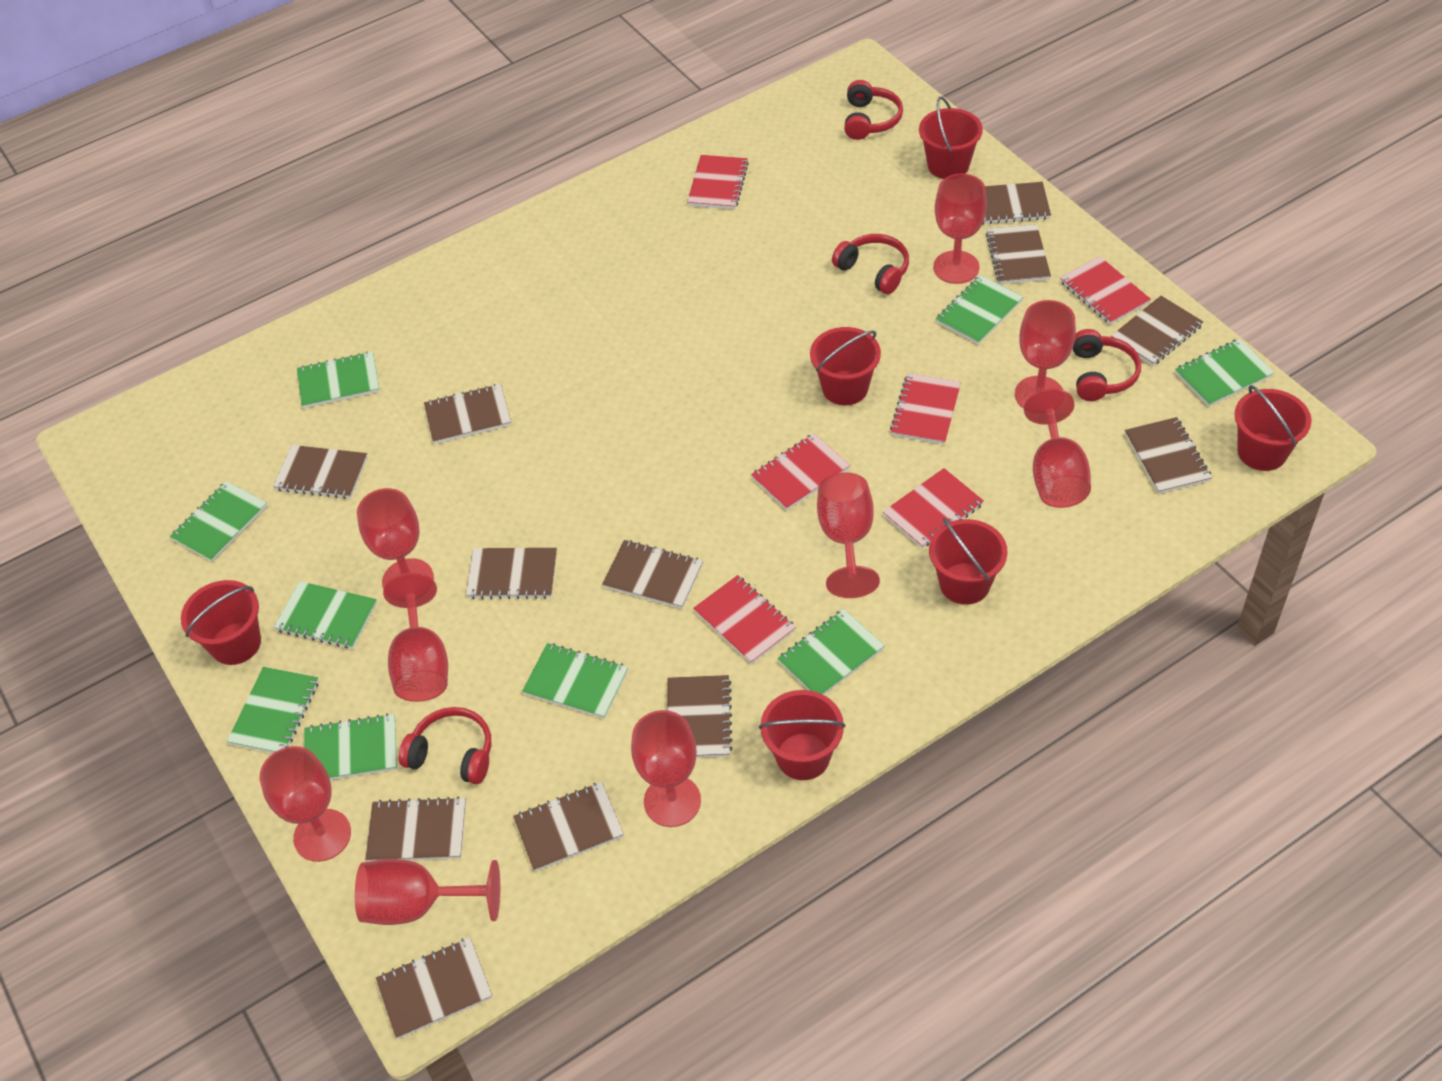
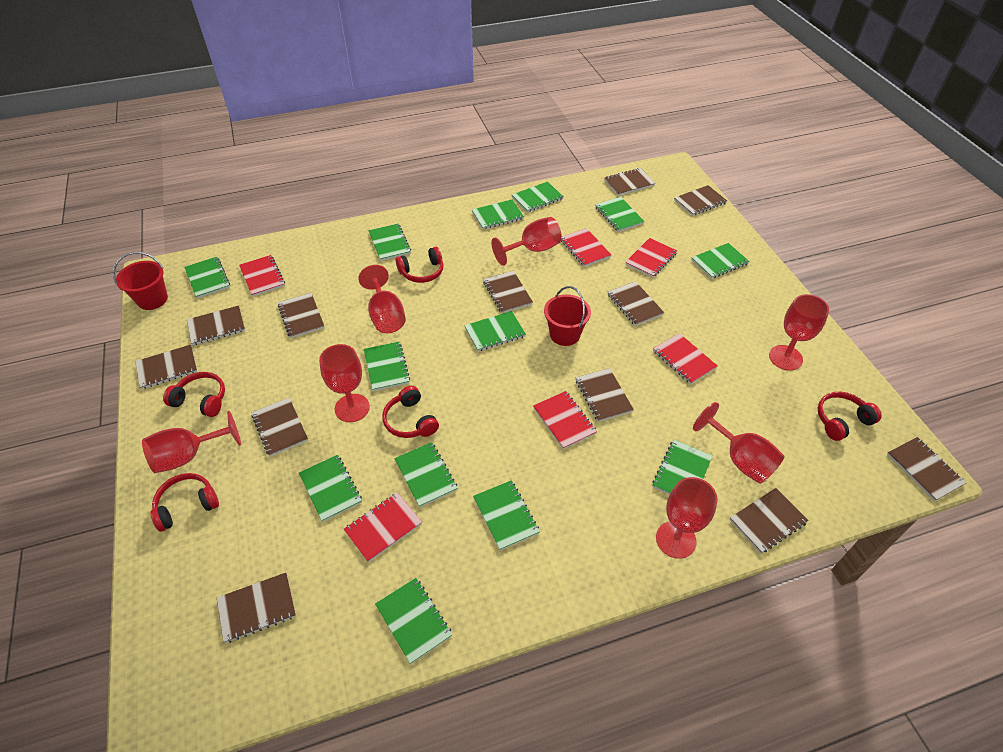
green notebook: [170,481,267,562] [227,667,319,753] [274,581,377,649] [297,351,380,408] [304,713,397,780] [522,643,628,719] [777,609,885,695] [936,275,1023,345] [1175,339,1275,407] = 9 -> [184,257,230,298] [299,455,362,522] [364,342,410,391] [368,224,411,261] [375,578,452,664] [394,442,458,507] [464,311,526,351] [472,199,524,229] [473,480,540,550] [512,181,564,212] [595,197,645,232] [652,440,713,495] [691,243,750,279] = 13
red bucket: [181,580,261,665] [759,690,845,780] [810,327,881,405] [919,97,983,179] [929,518,1008,604] [1234,385,1312,471] = 6 -> [113,252,168,310] [544,286,591,346] = 2
red goblet: [260,746,351,862] [355,859,500,925] [357,488,434,589] [383,573,448,702] [631,710,701,827] [817,472,880,598] [933,174,987,284] [1015,300,1076,409] [1024,389,1091,508] = 9 -> [142,411,241,473] [319,344,370,422] [358,265,406,333] [492,217,562,266] [656,477,717,559] [693,402,785,484] [769,294,829,371] = 7
red headphones: [399,707,491,784] [832,234,909,294] [844,80,903,140] [1073,329,1141,401] = 4 -> [150,473,219,532] [163,372,225,417] [382,386,439,438] [396,247,444,283] [817,392,882,441] = 5

